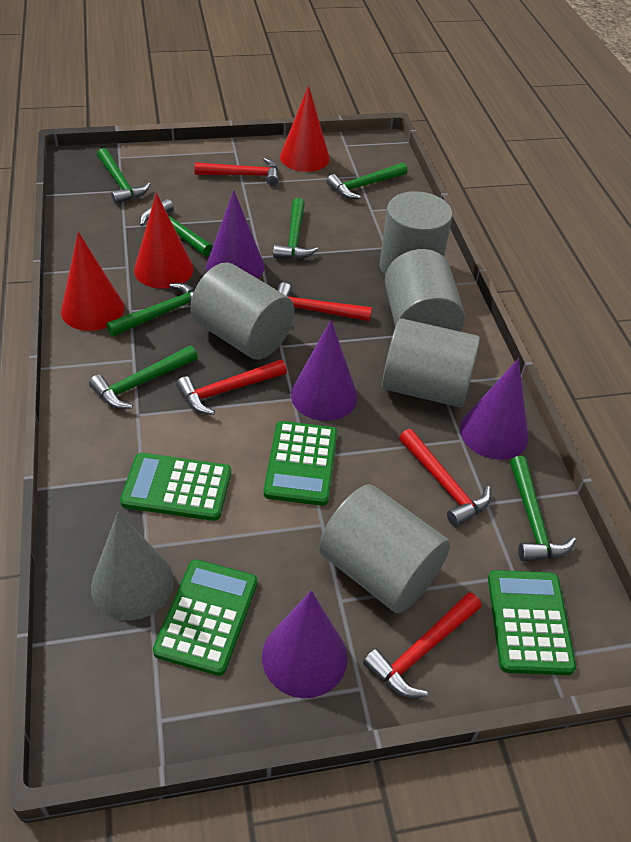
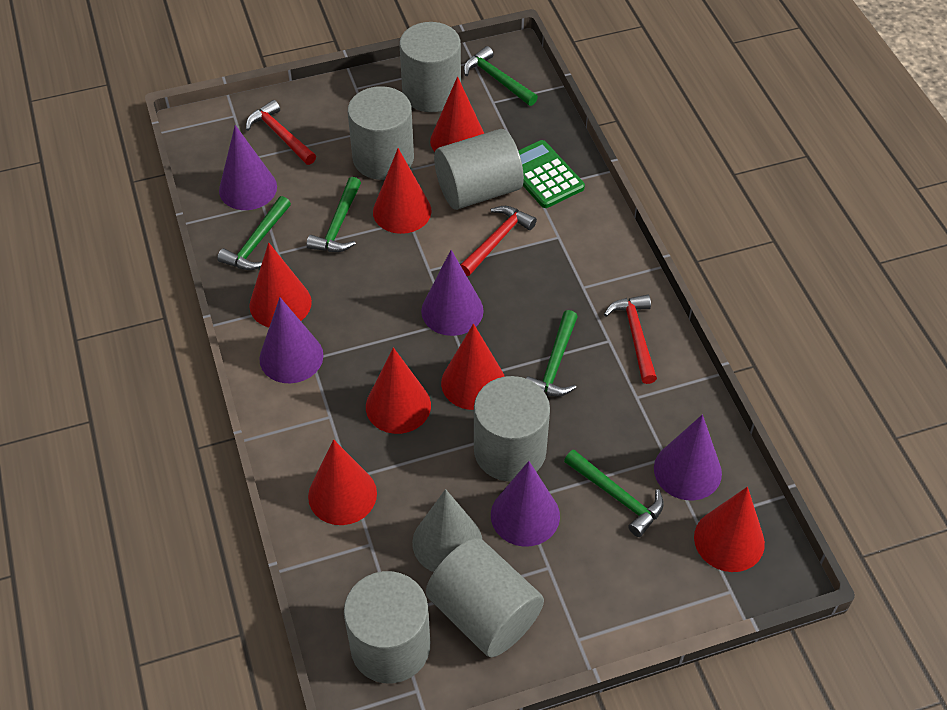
green calculator: [120,453,231,521] [153,559,258,676] [264,421,337,506] [488,570,576,675] = 4 -> [518,140,585,208] = 1
green hammer: [89,346,198,409] [97,148,150,204] [106,283,195,337] [140,199,213,257] [273,198,319,259] [327,163,407,199] [510,456,576,562] = 7 -> [217,196,291,270] [306,177,361,252] [463,46,538,106] [526,310,578,396] [564,450,664,537] = 5
grey cylinder: [190,263,294,360] [319,484,450,613] [380,191,452,276] [382,318,480,407] [385,249,465,332] = 5 -> [344,571,430,683] [348,86,414,180] [400,22,461,112] [426,538,544,657] [434,129,524,210] [474,376,550,481] = 6
purple cone: [206,190,265,279] [262,590,348,698] [291,320,358,421] [460,359,529,460] = 4 -> [219,125,277,210] [259,297,323,383] [421,250,484,336] [491,461,560,547] [654,414,722,500] = 5
red cone: [61,232,125,331] [134,193,194,289] [280,85,330,172] = 3 -> [249,242,312,327] [308,439,377,525] [366,347,431,434] [373,148,432,234] [430,76,484,152] [441,324,505,410] [694,487,765,572] = 7
red hammer: [176,359,287,415] [195,158,279,186] [277,282,372,321] [363,592,482,698] [399,429,491,527] = 5 -> [246,100,316,165] [460,206,537,276] [604,295,657,384] = 3

